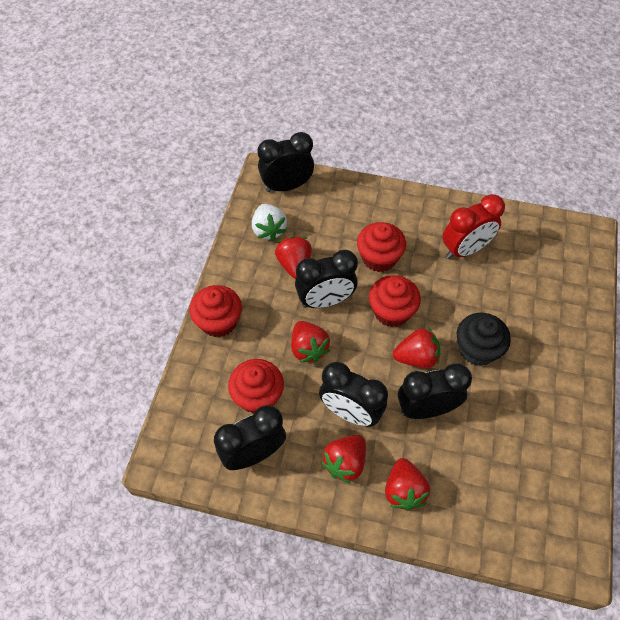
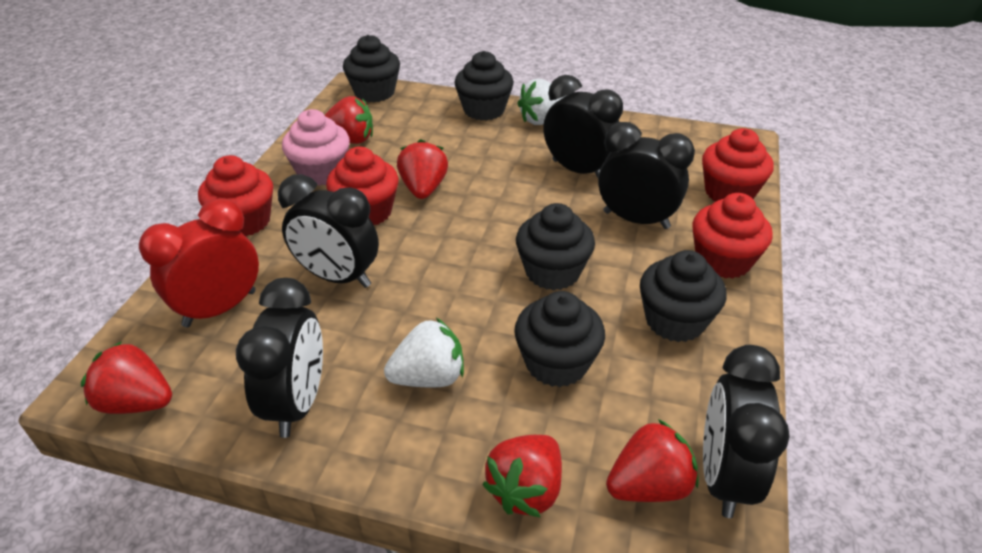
black cupcake: [457,313,511,366] = 1 -> [343,35,400,102] [454,51,514,121] [514,291,605,387] [516,203,595,290] [640,250,727,342] = 5
pink cupcake: none = 0 -> [282,109,350,186] = 1
white strawberry: [252,204,287,241] = 1 -> [384,318,464,387] [517,79,565,125] = 2

